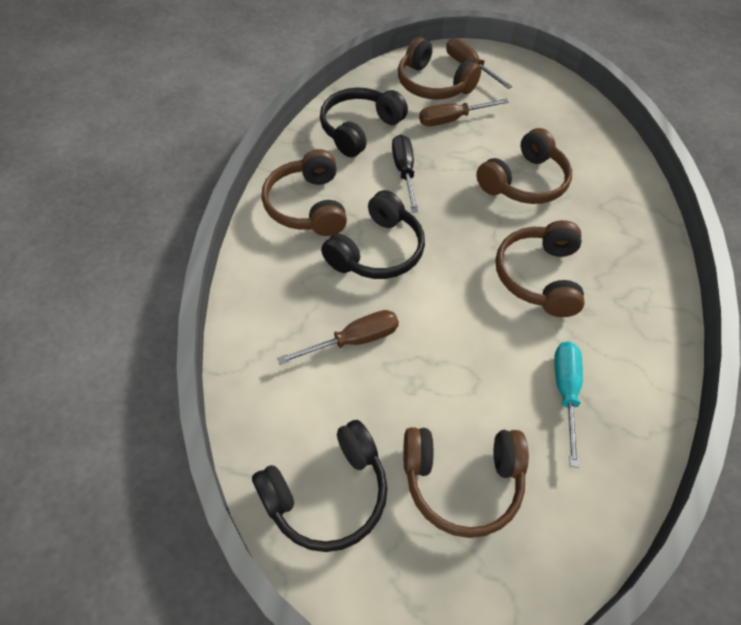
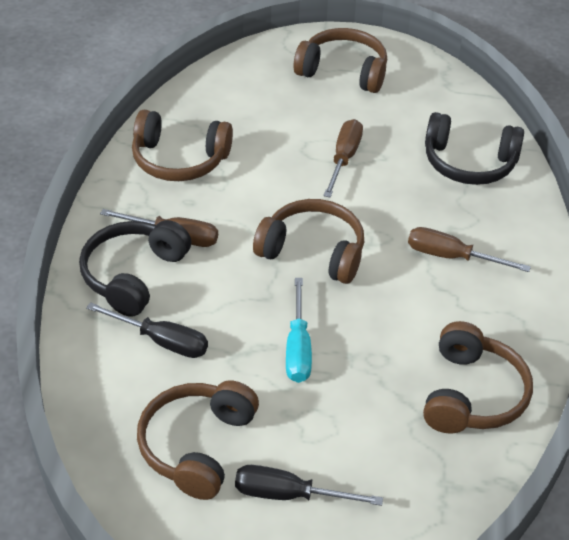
black headphones: [252,420,387,552] [320,87,408,157] [321,190,425,279] = 3 -> [79,220,192,317] [425,112,524,185] = 2
black screwdriver: [392,134,419,213] = 1 -> [86,302,208,358] [235,465,383,506] = 2

